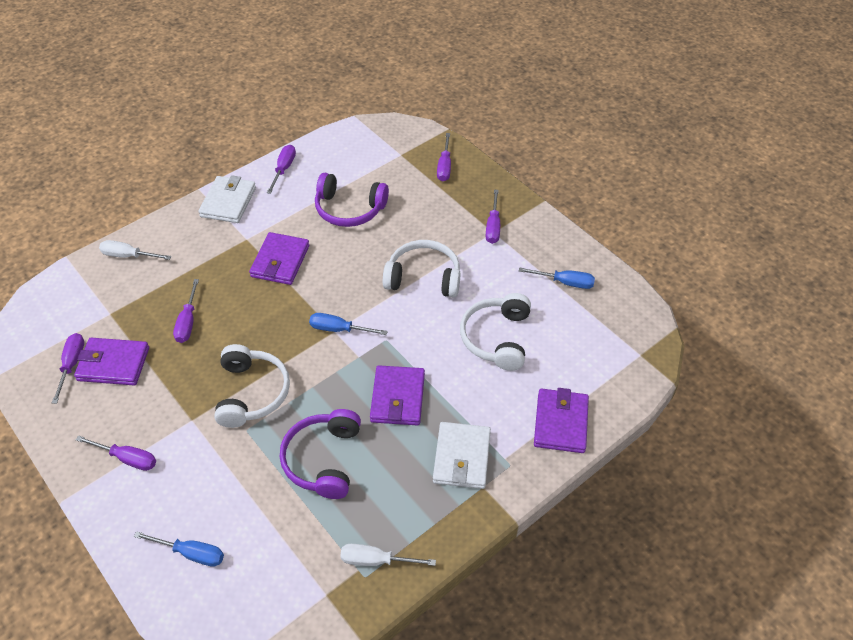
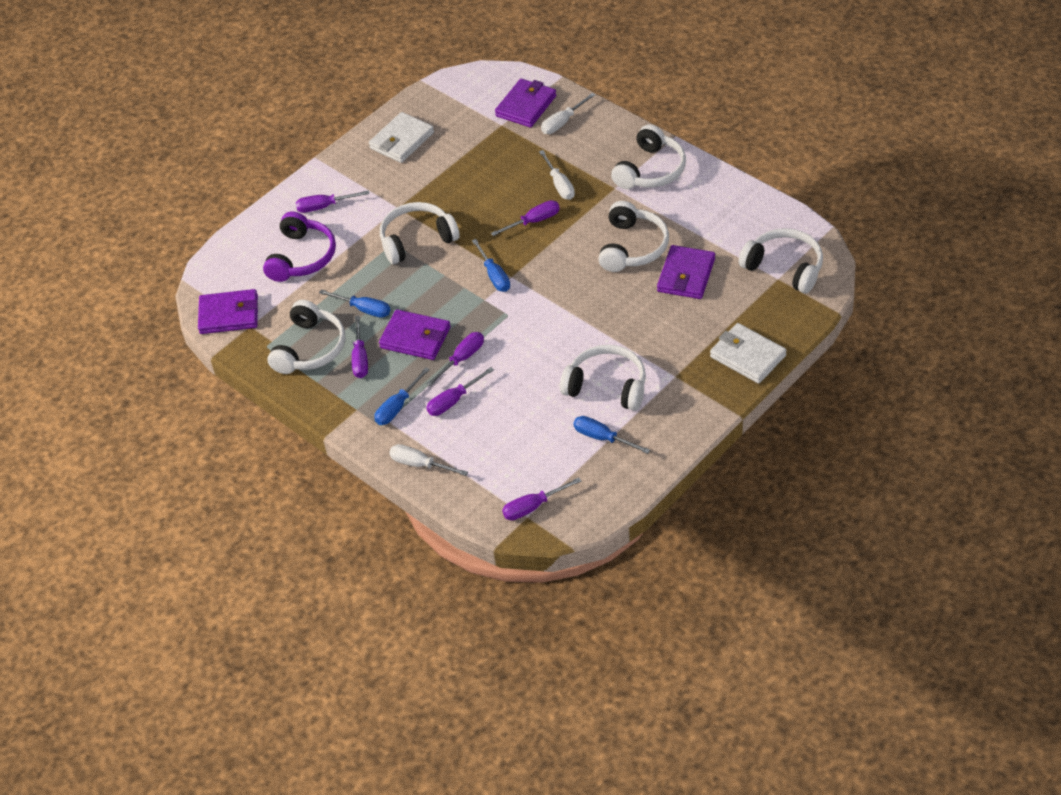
blue screwdriver: [134,531,224,567] [309,313,388,335] [519,267,595,289] = 3 -> [319,290,390,318] [374,367,430,425] [472,239,510,292] [573,416,650,454] = 4
purple headphones: [280,409,361,499] [315,173,389,227] = 2 -> [263,211,336,282] = 1
white headphones: [214,344,290,428] [383,240,461,297] [460,293,531,371] = 3 -> [267,300,345,374] [380,202,460,264] [560,345,646,411] [598,201,669,272] [611,124,686,189] [739,228,823,293] = 6
white screwdriver: [99,240,172,260] [340,544,436,566] = 2 -> [389,444,468,476] [539,150,575,200] [541,93,595,134] = 3

